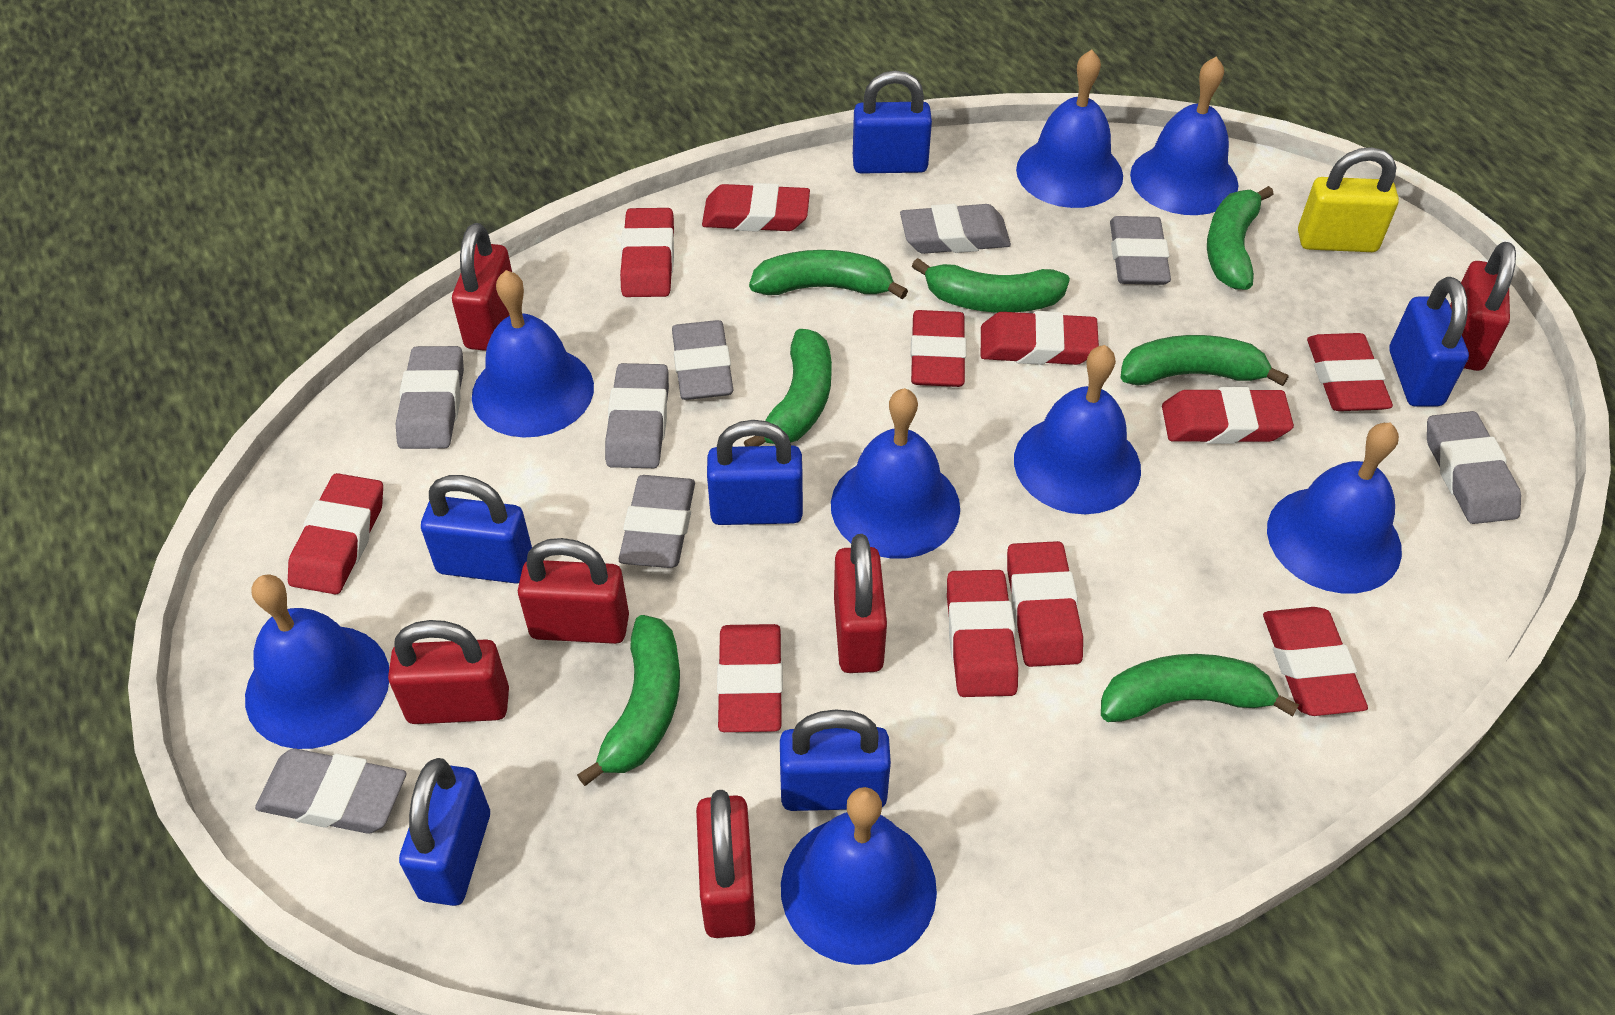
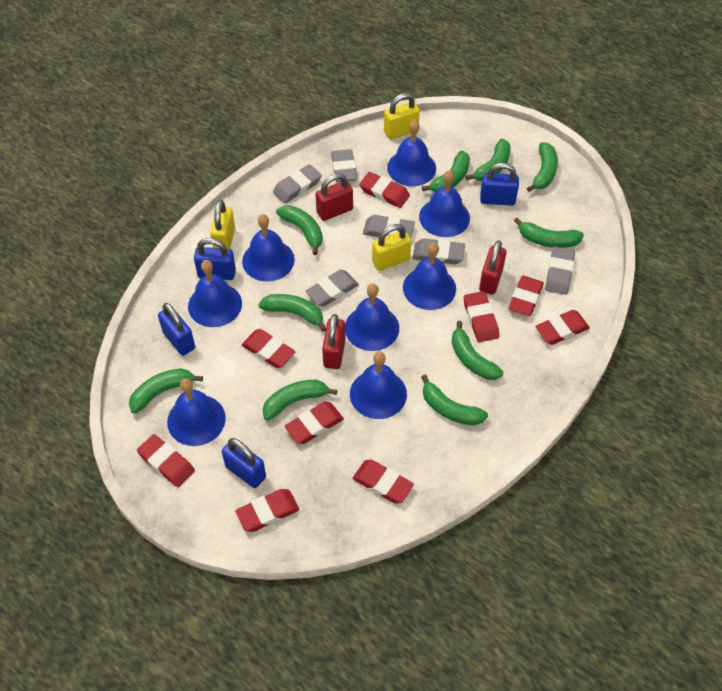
blue padlock: [399,758,490,906] [421,475,532,584] [707,420,803,525] [780,709,891,811] [853,71,932,174] [1389,277,1469,407] = 6 -> [158,303,195,356] [194,238,236,280] [222,438,266,488] [480,163,519,206] = 4
green banana: [577,615,680,786] [744,329,832,446] [749,250,908,299] [912,258,1070,313] [1101,654,1299,722] [1121,335,1289,386] [1207,186,1274,290] = 7 -> [129,368,203,413] [259,294,326,332] [262,380,337,420] [276,205,323,255] [421,374,488,425] [422,151,470,192] [452,321,503,380] [465,139,511,181] [514,218,584,248] [527,142,558,192] = 10
grey eraser: [255,749,406,833] [396,346,464,449] [605,363,669,468] [619,475,695,568] [672,320,734,400] [900,204,1011,254] [1110,216,1171,285] [1427,411,1521,524] = 8 -> [273,164,322,203] [306,270,359,306] [331,149,357,182] [363,215,415,238] [413,238,465,264] [545,246,575,295] = 6
red eraser: [288,473,383,595] [620,208,674,297] [702,183,810,232] [717,624,783,732] [911,310,966,387] [947,570,1018,697] [981,311,1099,365] [1007,541,1083,667] [1162,387,1294,444] [1263,607,1368,716] [1307,333,1393,411] = 11 -> [137,434,195,487] [235,489,299,532] [242,329,295,368] [285,402,344,444] [353,460,414,503] [359,172,410,208] [464,291,499,342] [508,276,544,316] [535,310,590,345] = 9
red padlock: [388,620,509,724] [452,223,512,351] [518,538,629,644] [696,790,755,938] [834,534,887,673] [1450,242,1516,371] = 6 -> [316,173,353,221] [322,314,345,369] [479,240,506,295] = 3
yellow padlock: [1298,147,1399,252] = 1 -> [210,200,235,249] [372,224,411,271] [384,93,420,140] = 3

